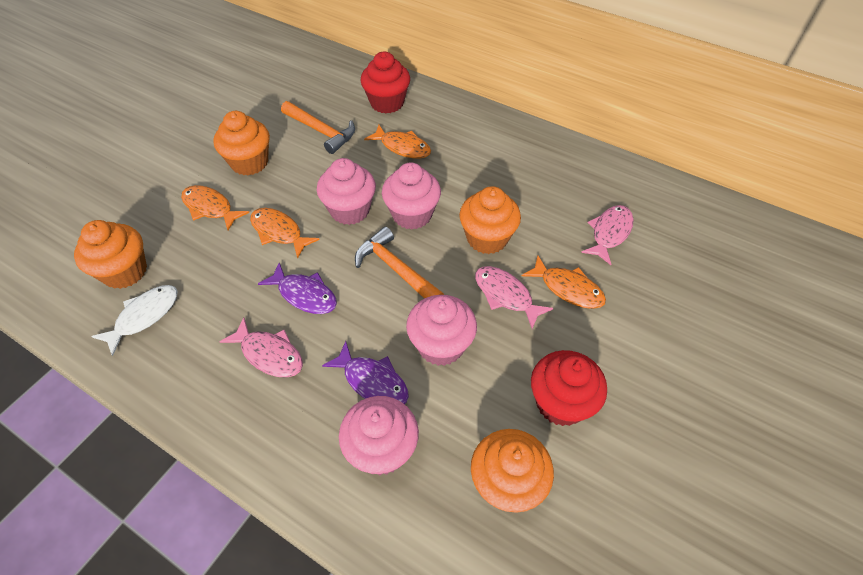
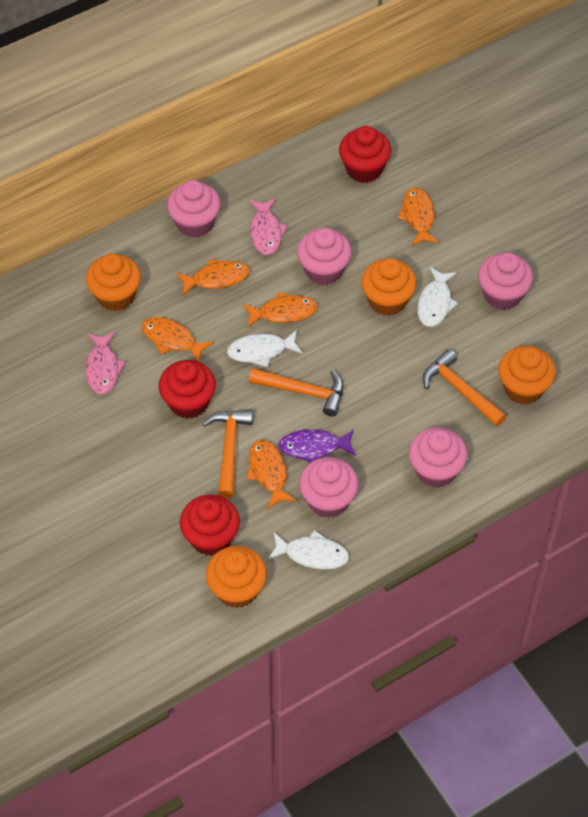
orange fish: [181,185,249,230] [250,208,320,259] [364,125,431,159] [522,256,606,309] = 4 -> [142,317,213,362] [176,259,250,296] [243,292,318,328] [247,440,297,509] [397,188,439,246] = 5
orange hammer: [281,101,355,154] [355,227,444,298] = 2 -> [203,410,253,498] [249,368,344,417] [423,349,506,427] = 3
pink cupcake: [317,158,376,225] [339,396,419,475] [382,163,441,230] [406,295,477,366] = 4 -> [167,180,221,238] [297,228,352,285] [299,457,359,518] [409,427,468,487] [478,252,533,310] = 5
pink fish: [219,317,303,378] [475,266,554,329] [581,205,634,265] = 3 -> [85,332,126,395] [249,199,288,255] = 2
purple fish: [258,263,337,314] [322,341,409,404] = 2 -> [278,429,356,463] = 1
red cupcake: [360,51,410,113] [531,350,607,426] = 2 -> [159,360,216,419] [180,495,240,556] [339,126,391,183] = 3
white fish: [91,285,178,356] = 1 -> [227,330,303,367] [268,530,349,570] [417,267,458,327] = 3

